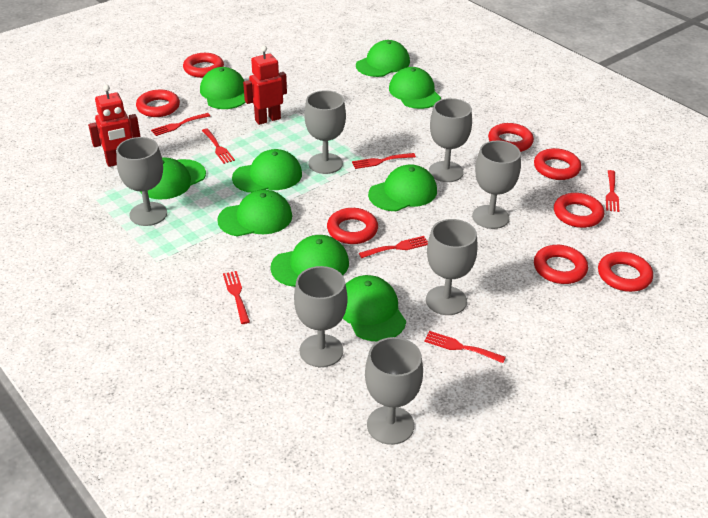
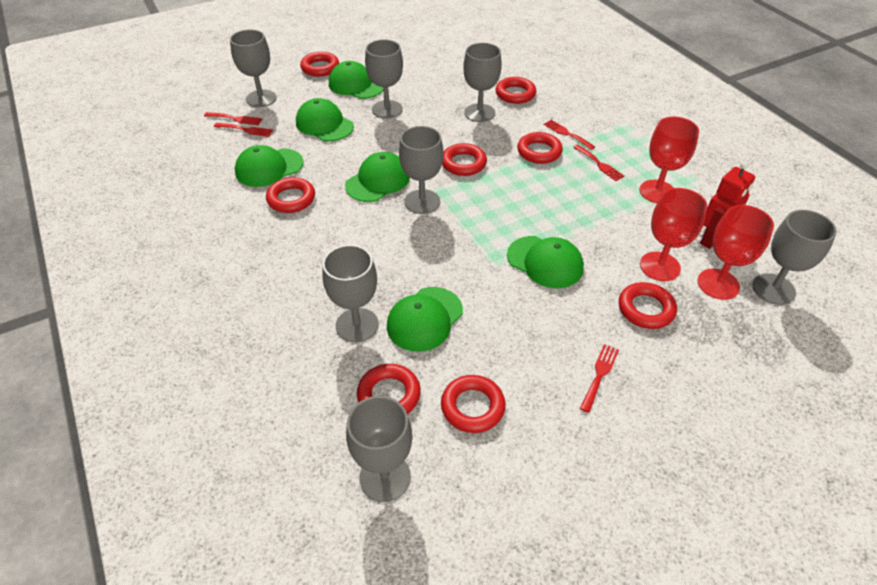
green cap: [139,157,206,200] [200,67,246,109] [217,190,292,237] [232,149,302,193] [270,235,349,287] [343,275,406,341] [356,40,410,77] [368,164,437,211] [389,67,441,109] = 9 -> [235,145,304,187] [296,98,354,141] [329,61,383,99] [345,152,410,202] [387,287,463,352] [507,236,584,288] = 6
red fork: [151,113,210,136] [202,129,235,164] [223,271,250,324] [352,153,416,169] [359,236,428,258] [424,331,506,363] [606,170,619,212] = 7 -> [204,112,262,125] [214,123,273,137] [544,120,595,150] [573,145,625,181] [580,344,619,413] = 5
red goblet: none = 0 -> [639,117,699,203] [640,188,708,281] [697,205,774,300] = 3
red robot: [88,85,140,167] [243,46,287,125] = 2 -> [700,161,755,249] = 1

